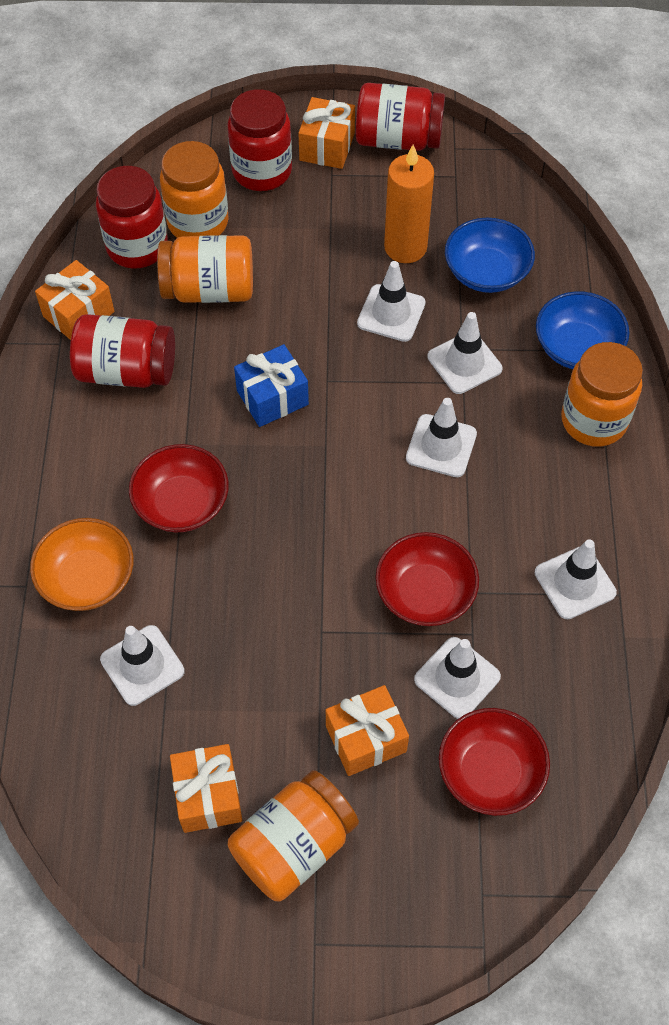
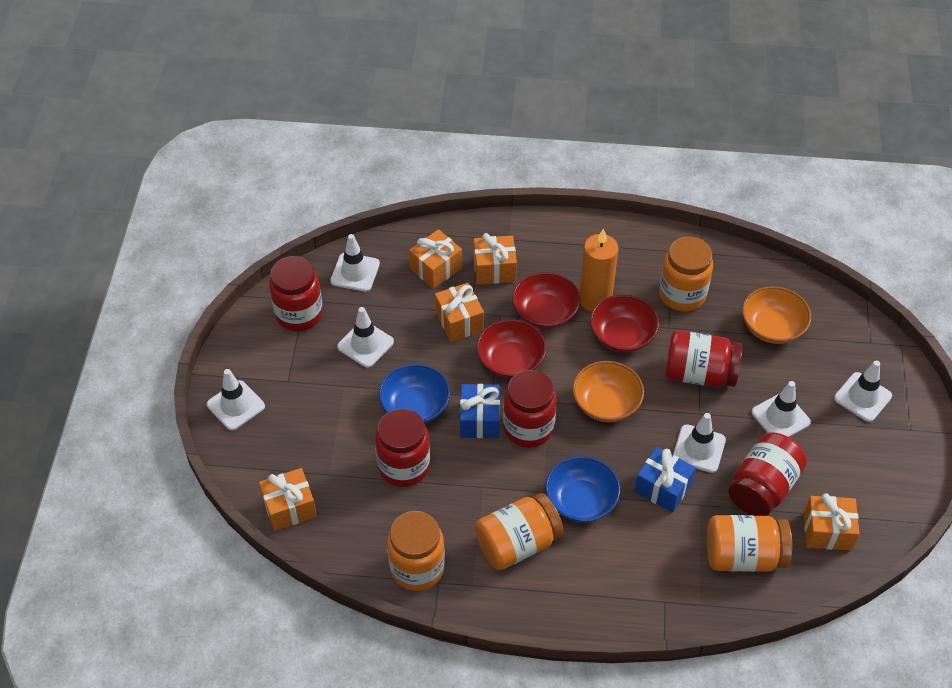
blue gift: [234,344,309,427] = 1 -> [460,384,500,438] [634,447,696,513] = 2
orange bowl: [30,518,133,611] = 1 -> [572,361,644,422] [742,286,811,344] = 2
orange gift: [35,260,115,340] [170,744,242,833] [299,97,355,169] [326,685,409,776] = 4 -> [259,468,317,531] [409,229,462,289] [435,283,484,342] [474,233,517,284] [804,493,859,550] = 5
red jar: [70,314,175,388] [96,166,168,269] [228,89,292,191] [356,83,445,151] = 4 -> [269,256,323,332] [375,409,430,487] [503,370,557,448] [665,330,742,387] [728,432,807,516] = 5

